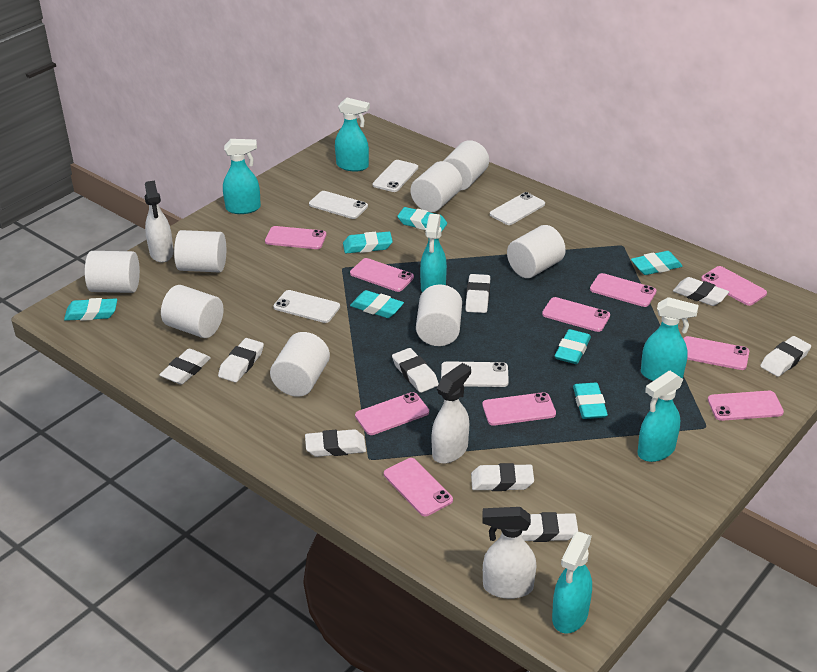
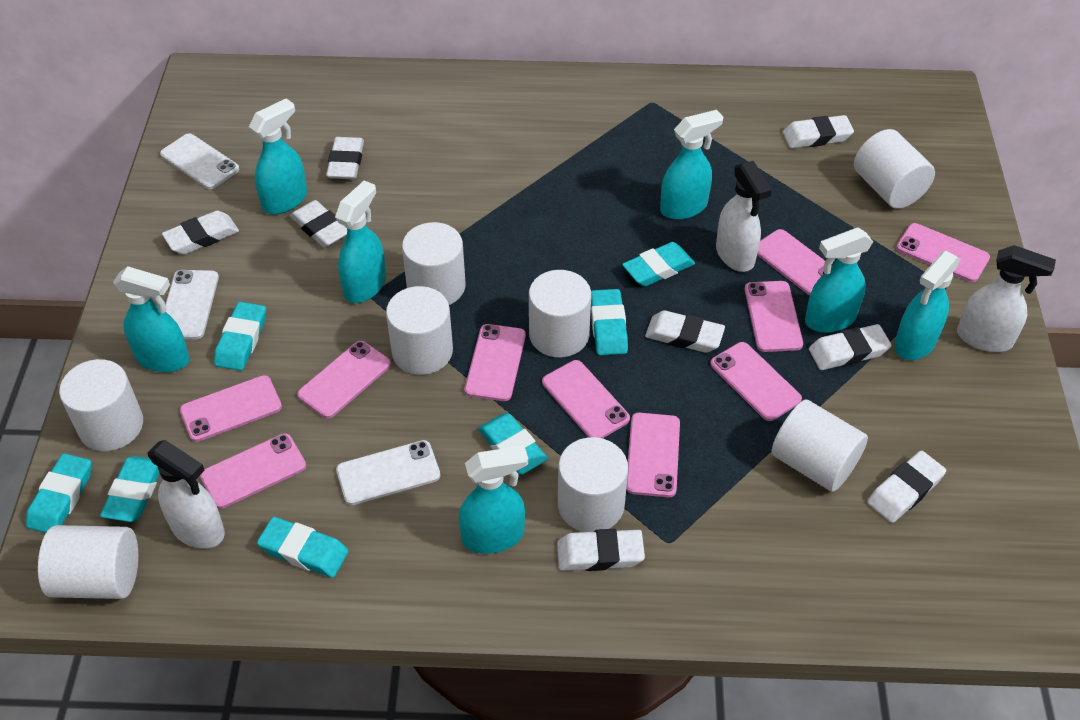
turquoise spray bottle: [223,139,261,214] [335,98,370,172] [420,214,447,292] [552,532,592,633] [638,371,683,462] [641,297,699,381] = 6 -> [113,266,190,372] [249,98,307,214] [335,180,386,303] [459,446,528,554] [660,110,723,220] [805,227,873,333] [894,250,961,360] = 7
white eraser: [159,349,211,385] [218,338,264,382] [305,429,366,457] [392,348,439,393] [465,274,490,313] [471,463,534,491] [522,512,578,542] [673,277,729,306] [760,336,811,377] = 9 -> [162,211,239,254] [290,200,347,248] [326,137,364,179] [557,529,645,571] [645,310,725,353] [783,115,854,148] [809,324,892,370] [867,451,946,523] = 8
white phone: [273,290,340,323] [309,191,368,219] [373,160,418,192] [441,361,509,387] [490,192,545,225] = 5 -> [160,133,239,189] [165,270,219,339] [336,440,440,505] = 3

